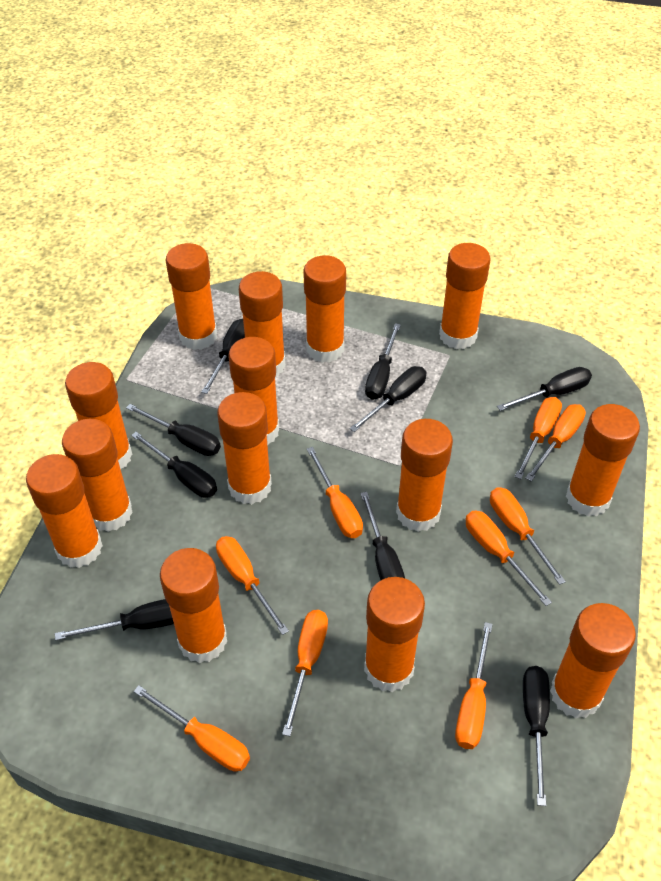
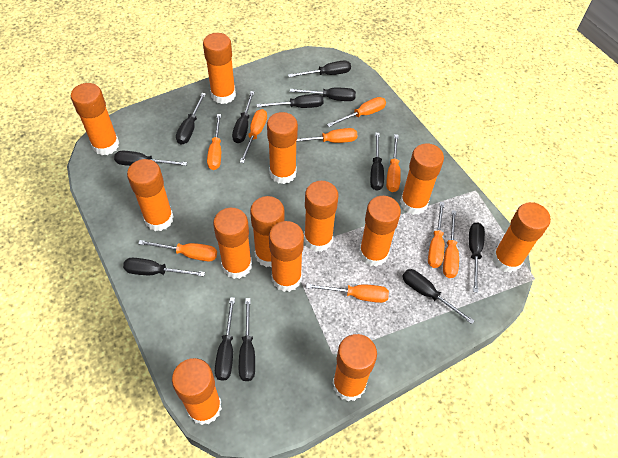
black screwdriver: [55,599,174,640] [126,404,221,456] [131,432,217,498] [201,319,245,394] [350,366,426,432] [360,492,405,580] [365,323,401,400] [497,367,592,411] [523,666,550,806] = 9 -> [114,151,187,166] [123,258,205,276] [176,93,206,145] [215,297,235,381] [232,91,254,143] [239,298,255,381] [256,94,324,108] [288,61,351,77] [290,88,356,101] [370,133,384,191] [402,269,475,324] [469,222,485,293] = 12
orange glue stick: [26,454,103,568] [62,419,133,532] [65,362,132,469] [160,548,227,663] [166,243,217,350] [217,392,272,504] [228,337,279,445] [239,271,286,376] [303,255,346,363] [364,577,425,692] [396,419,453,532] [439,243,491,349] [550,603,636,719] [566,404,640,517] = 14 -> [71,83,119,155] [127,159,174,231] [172,358,222,425] [203,33,236,104] [213,208,252,279] [250,196,285,267] [267,112,298,184] [269,221,304,292] [304,181,338,252] [333,334,377,401] [359,196,401,266] [400,143,444,215] [492,202,551,273] = 13

